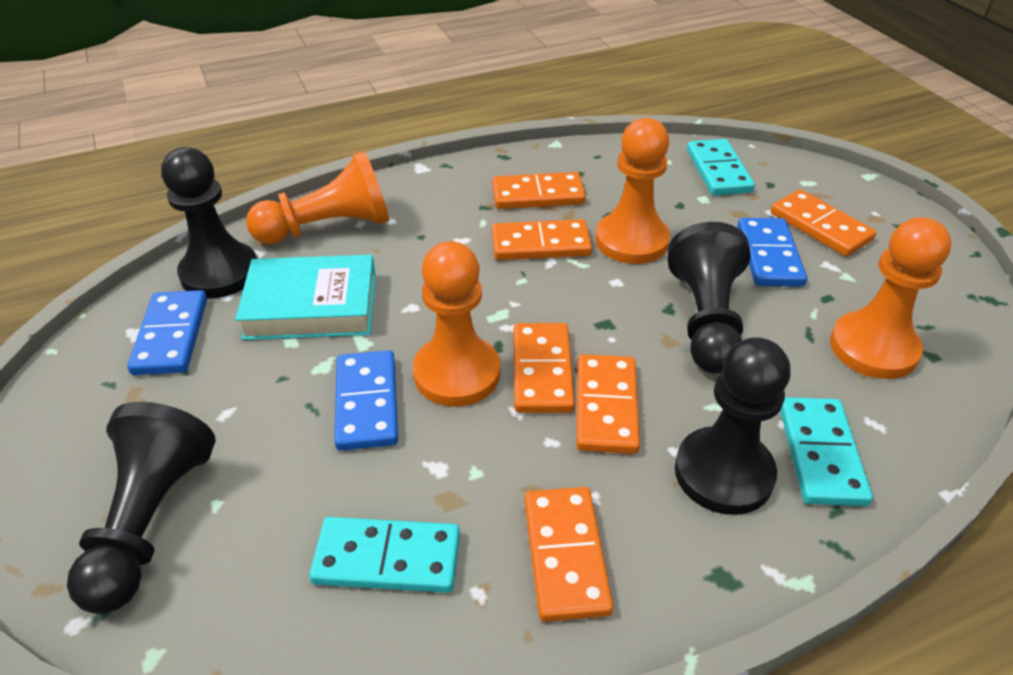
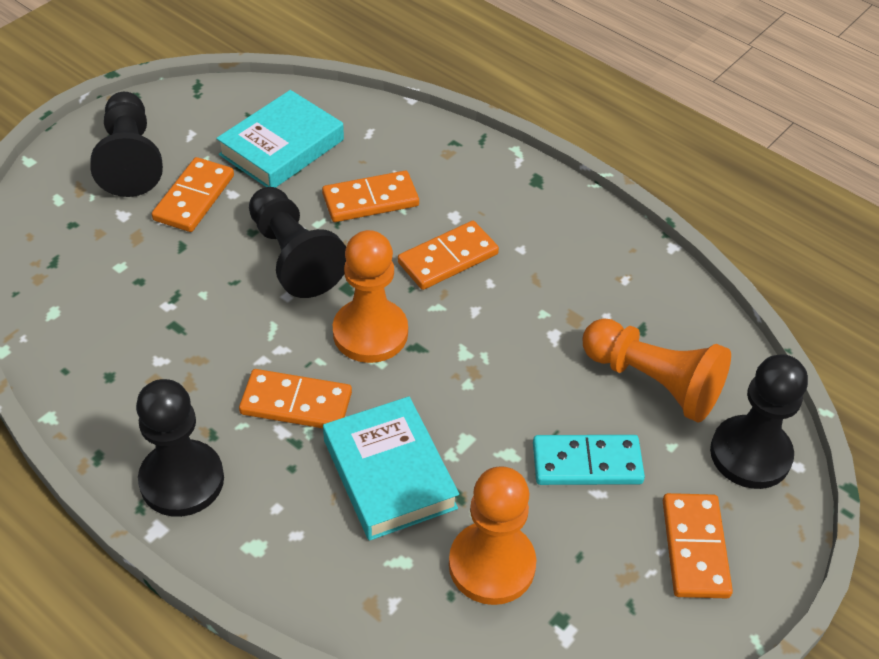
blue domino: [127,290,207,375] [334,350,398,451] [738,218,807,287] = 3 -> none = 0
orange domino: [492,172,586,209] [492,219,592,260] [513,323,575,413] [524,487,613,622] [576,354,640,454] [770,190,877,256] = 6 -> [152,157,234,232] [239,369,352,428] [322,171,419,222] [398,221,499,290] [663,493,733,598] = 5
orange pawn: [246,151,389,244] [413,241,500,407] [595,118,670,264] [830,217,951,379] = 4 -> [333,230,408,363] [449,466,536,605] [583,318,731,423] = 3
turquoise book: [235,255,376,340] = 1 -> [216,90,344,188] [323,396,459,541] = 2
turquoise domino: [309,517,460,593] [687,139,755,195] [780,397,873,506] = 3 -> [533,435,645,485] = 1

